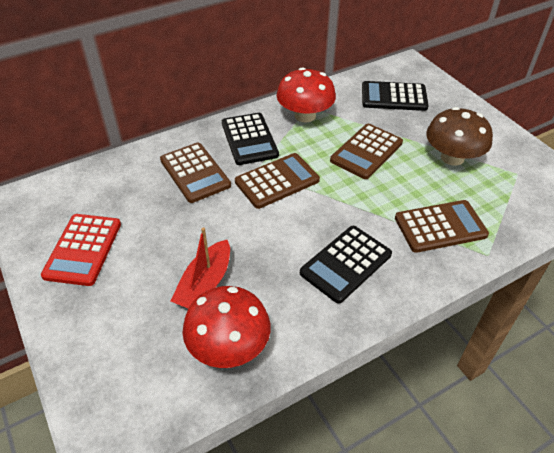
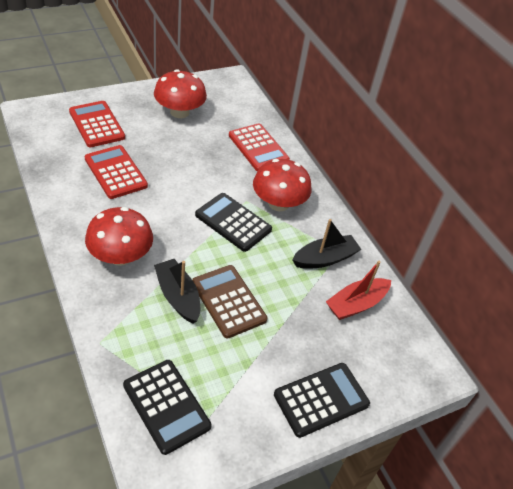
black boat: none = 0 -> [154,259,200,324] [292,219,361,269] = 2
brown calculator: [160,143,231,203] [235,153,320,209] [330,124,403,179] [395,200,489,253] = 4 -> [192,265,268,339] = 1
brown mushroom: [426,107,493,166] = 1 -> none = 0
red calculator: [41,214,121,286] = 1 -> [69,101,125,147] [85,145,148,199] [229,123,290,171] = 3
red mushroom: [183,286,271,368] [277,67,336,123] = 2 -> [85,207,153,266] [154,69,207,118] [253,159,312,211] = 3

